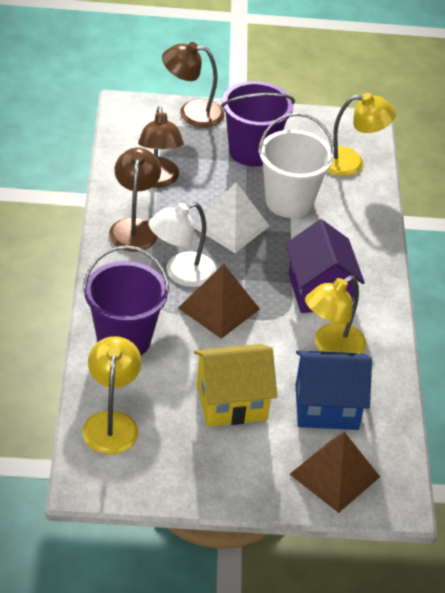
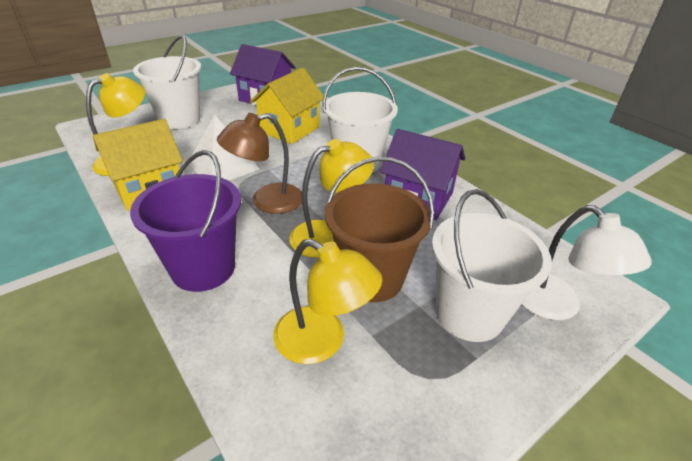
blue house: [295,350,372,430] = 1 -> none = 0
brown bucket: none = 0 -> [325,157,435,302] = 1
brown lamp: [109,148,161,252] [138,106,184,188] [162,42,225,128] = 3 -> [217,113,302,214] = 1
brown pyramid: [178,264,260,339] [290,432,380,513] = 2 -> none = 0
purple bucket: [83,245,169,355] [221,81,295,167] = 2 -> [130,150,241,292] = 1
purple house: [285,219,365,313] = 1 -> [230,44,296,105] [380,129,465,220] = 2
white bucket: [258,113,335,218] = 1 -> [133,35,201,129] [323,67,398,173] [432,189,552,342] = 3
yellow house: [194,344,277,427] = 1 -> [93,119,183,211] [250,68,324,144] = 2

